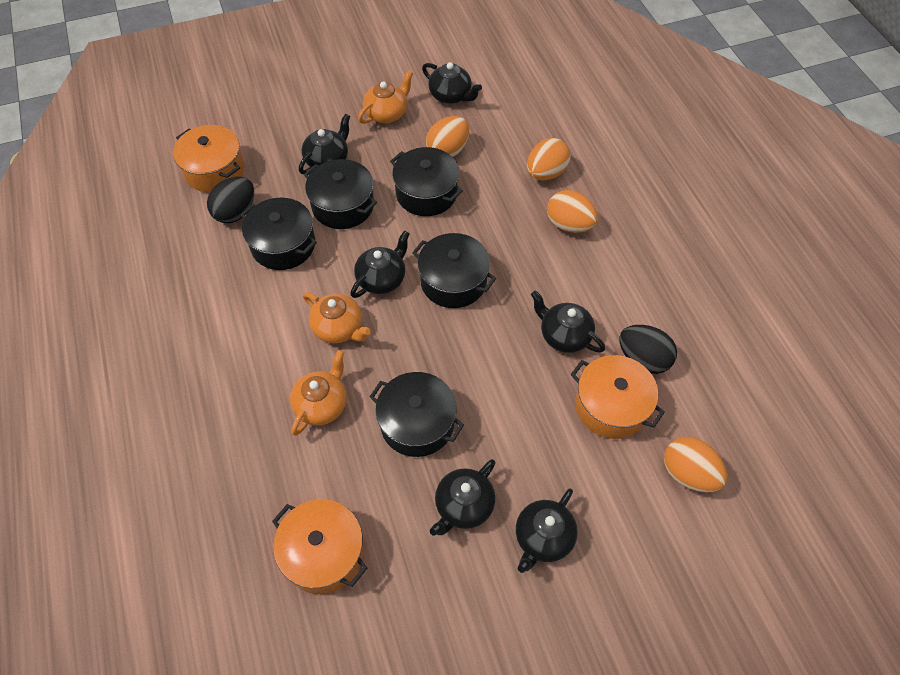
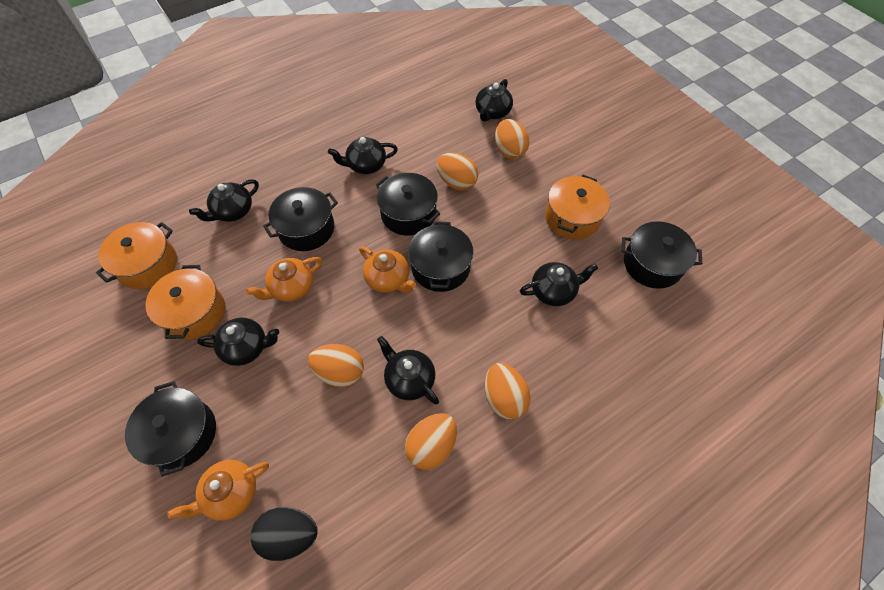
black egg: [207,177,254,223] [619,325,677,374] = 2 -> [251,507,318,561] = 1
orange egg: [426,116,469,157] [527,138,570,180] [547,190,598,233] [664,437,727,492] = 4 -> [308,344,364,387] [405,413,457,470] [437,153,478,191] [485,363,531,420] [495,119,529,159] = 5

